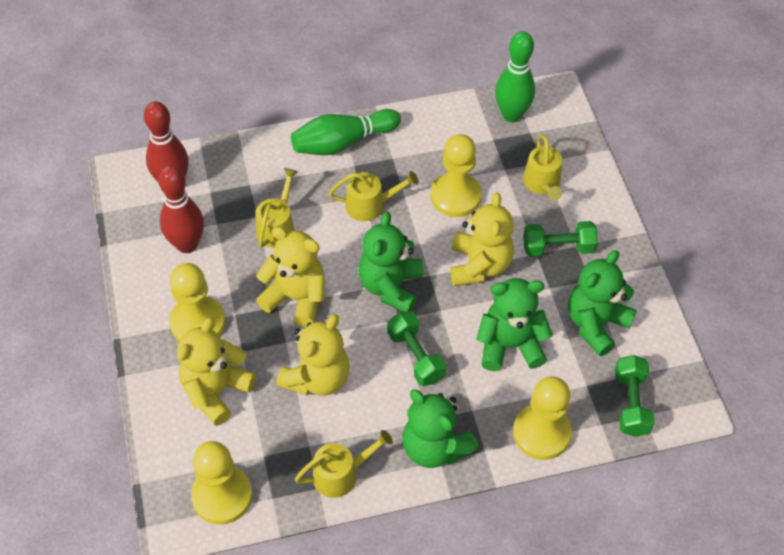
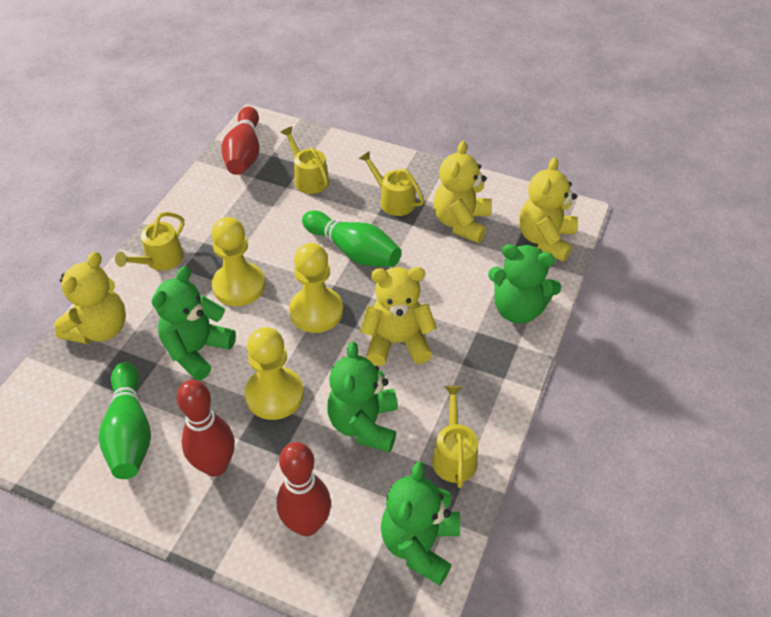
green dumbbell: [387,311,446,386] [523,221,598,257] [615,355,654,437] = 3 -> none = 0
red bowling pin: [144,101,189,182] [158,165,204,253] = 2 -> [177,380,235,477] [222,106,259,175] [277,442,331,536] = 3
yellow pawn: [169,263,226,341] [191,441,252,525] [431,134,482,217] [513,376,572,460] = 4 -> [211,217,265,306] [245,327,304,420] [289,243,343,333] = 3

